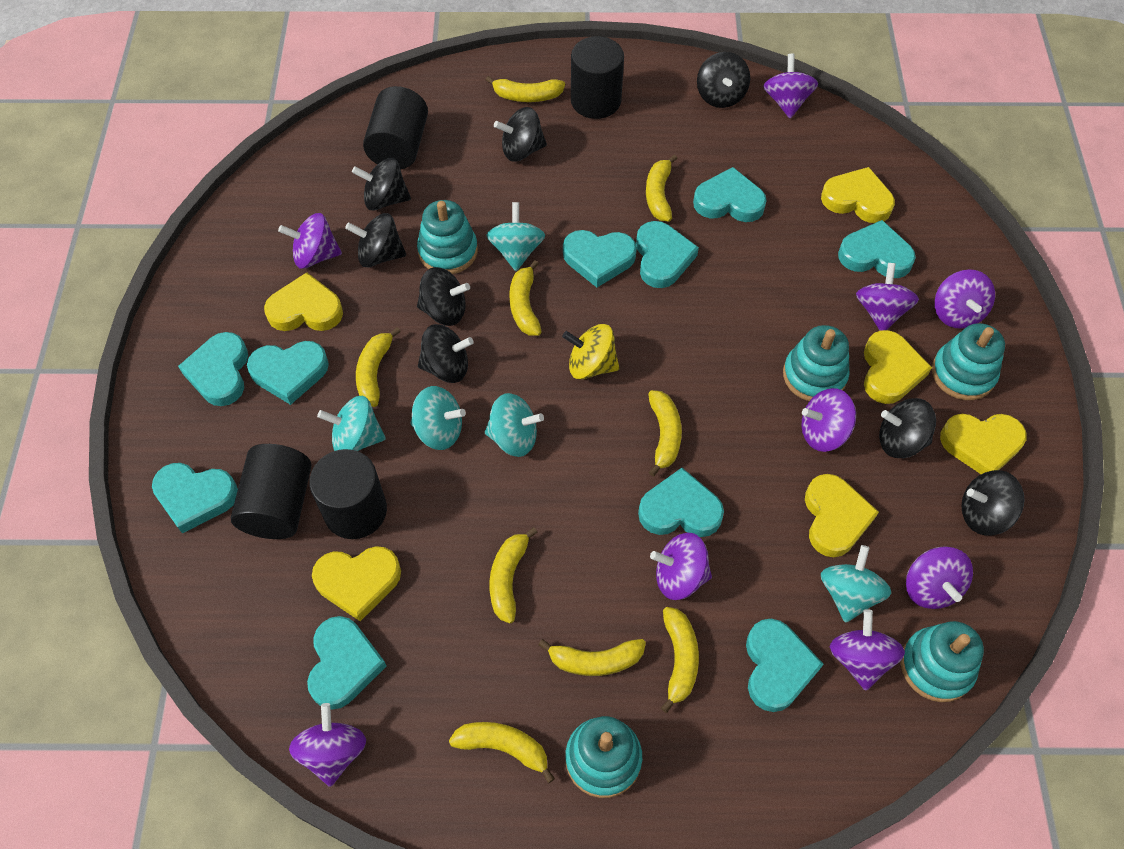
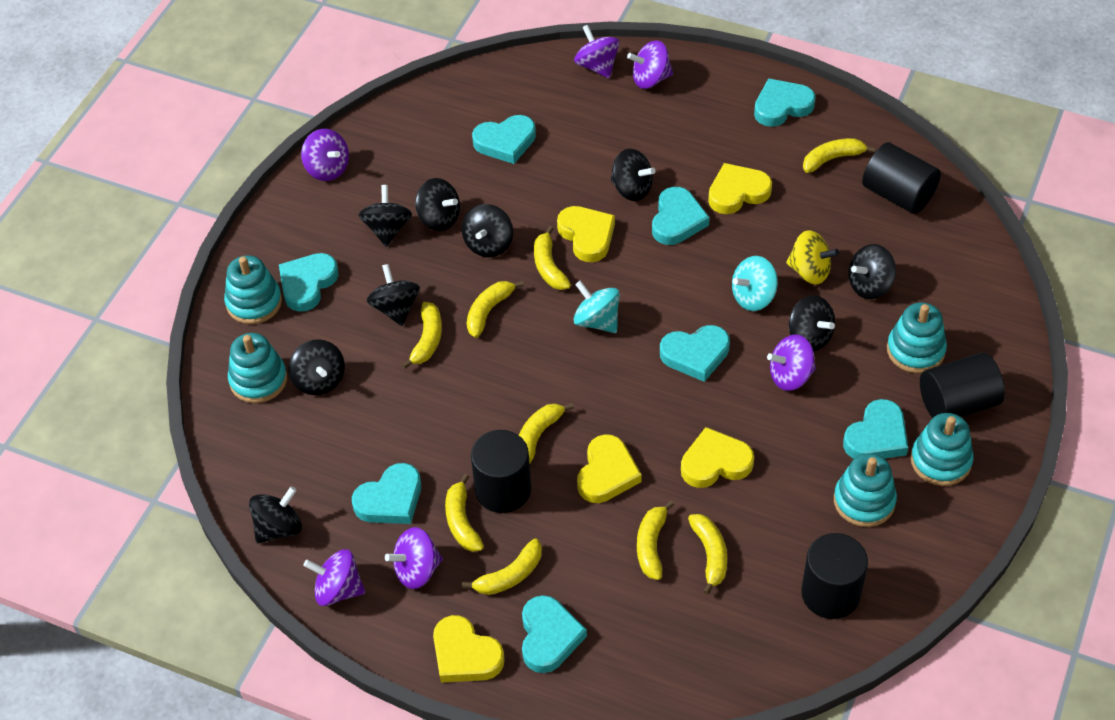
black spinning top: [345,213,406,267] [352,158,411,210] [417,267,470,326] [418,324,474,383] [494,107,547,162] [697,52,750,108] [879,398,936,458] [962,470,1025,535] = 8 -> [249,486,302,544] [289,339,345,395] [359,185,412,247] [367,264,420,326] [415,178,460,231] [462,204,513,257] [610,149,655,201] [789,295,835,351] [849,244,896,299] = 9
purple spinning top: [278,213,342,269] [289,703,366,787] [650,533,712,600] [763,54,818,118] [802,388,856,452] [830,609,905,691] [856,263,919,330] [906,546,973,609] [935,270,995,329] = 9 -> [301,129,349,181] [303,549,365,606] [385,527,443,589] [574,25,620,79] [627,41,673,89] [767,334,816,391] = 6
turquoise heart: [152,463,238,534] [178,332,248,406] [247,341,329,405] [307,616,386,710] [563,230,637,287] [636,221,699,288] [638,468,724,537] [693,167,767,222] [746,619,824,712] [838,220,916,278] = 10 -> [279,253,339,312] [352,463,421,524] [472,115,536,164] [522,595,587,673] [652,187,710,245] [660,325,730,382] [754,78,816,127] [843,399,908,459] = 8
turquoise spinning top: [317,396,386,451] [410,386,466,450] [485,393,544,457] [486,202,545,271] [821,545,891,623] = 5 -> [573,281,620,333] [732,256,778,311] = 2
yellow heart: [264,272,343,331] [312,546,401,621] [805,474,879,557] [821,167,895,223] [864,330,932,404] [940,414,1027,474] = 6 -> [433,615,505,682] [557,206,615,262] [577,434,642,503] [681,427,754,488] [708,163,772,214] = 5

